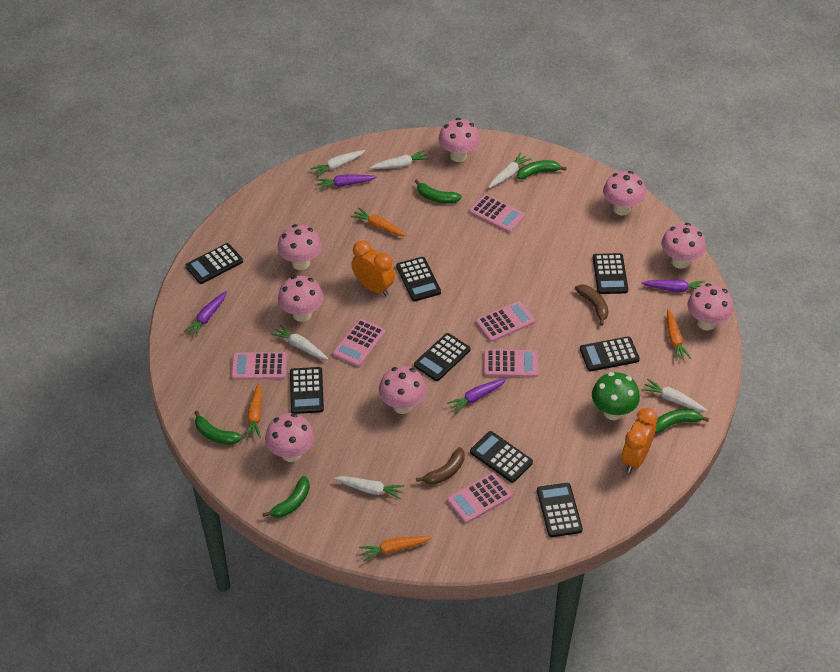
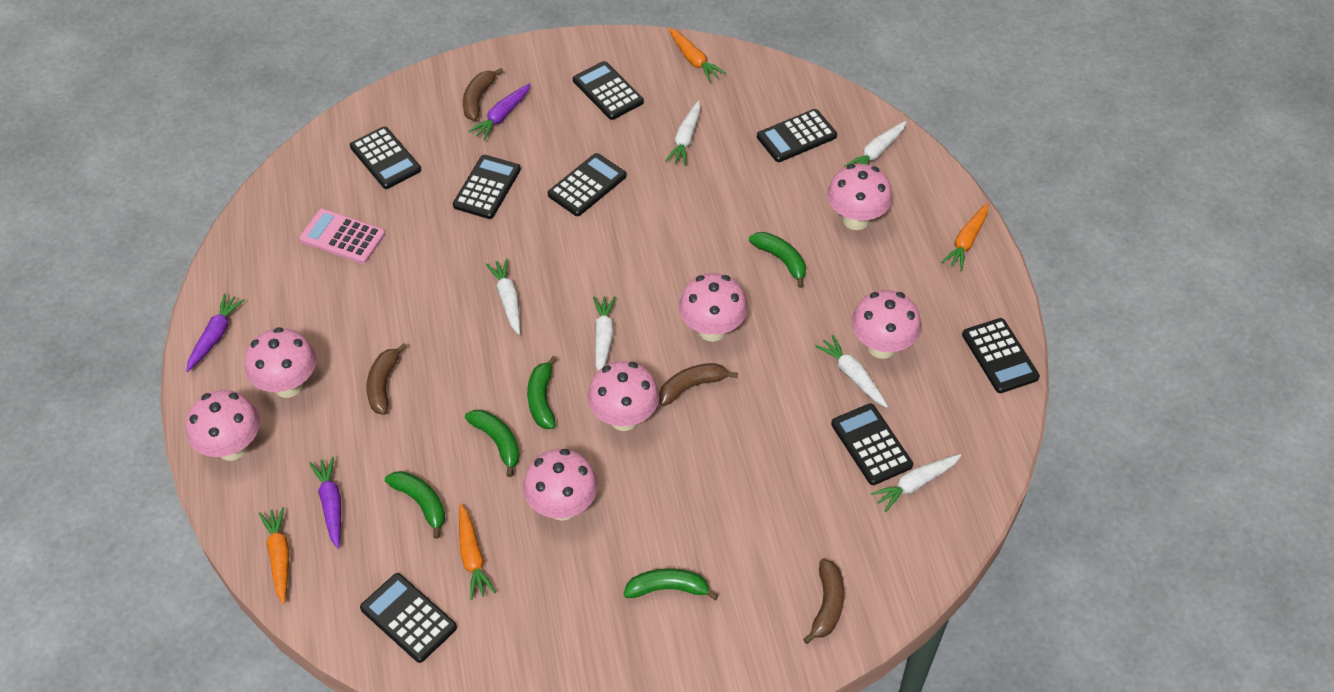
brown banana: [416,447,465,485] [575,284,609,326] = 2 -> [367,343,407,415] [463,68,503,121] [659,363,738,406] [803,559,844,644] = 4
green mushroom: [592,372,640,420] = 1 -> none = 0
orange clock: [351,241,395,296] [621,408,658,473] = 2 -> none = 0
pink calculator: [231,352,287,380] [333,319,386,367] [447,473,512,523] [469,194,525,233] [476,301,535,342] [484,349,538,377] = 6 -> [299,209,385,264] = 1
pink mushroom: [265,413,314,462] [277,224,322,270] [278,276,323,322] [379,366,426,414] [439,118,480,162] [603,171,646,216] [661,223,706,269] [688,283,733,331] = 8 -> [186,390,260,461] [245,327,316,398] [523,449,598,521] [588,361,659,431] [679,273,747,342] [827,164,892,230] [852,290,921,359] = 7
purple carrot: [184,291,227,337] [316,174,377,189] [447,378,507,414] [642,280,706,292] = 4 -> [186,294,245,372] [309,457,341,549] [468,83,531,140] = 3

